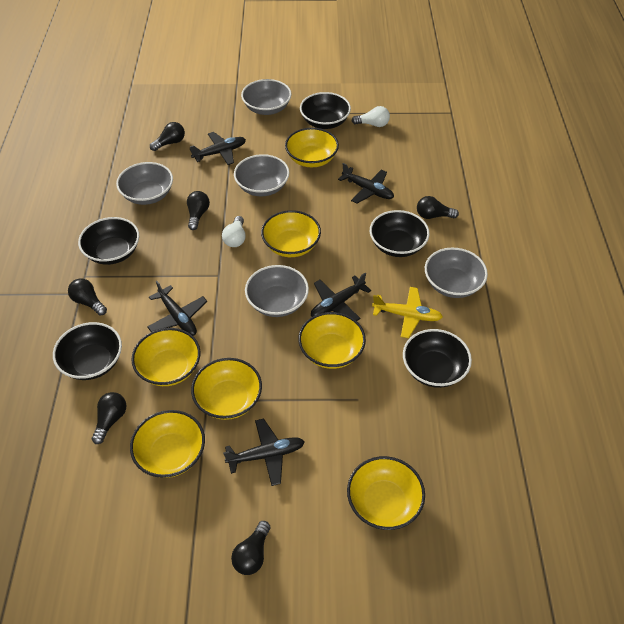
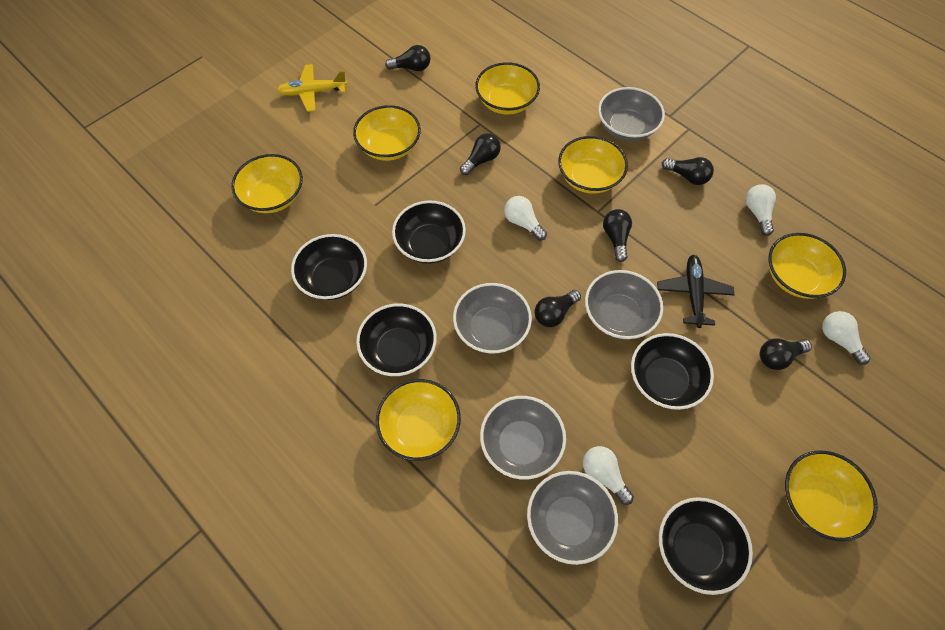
black plane: [147,281,207,336] [190,132,246,165] [223,419,305,486] [311,273,371,321] [338,163,394,204] = 5 -> [657,255,734,328] = 1
white light bulb: [222,216,246,247] [352,106,390,127] = 2 -> [504,196,547,241] [583,446,634,505] [745,184,776,236] [822,311,870,365] = 4

